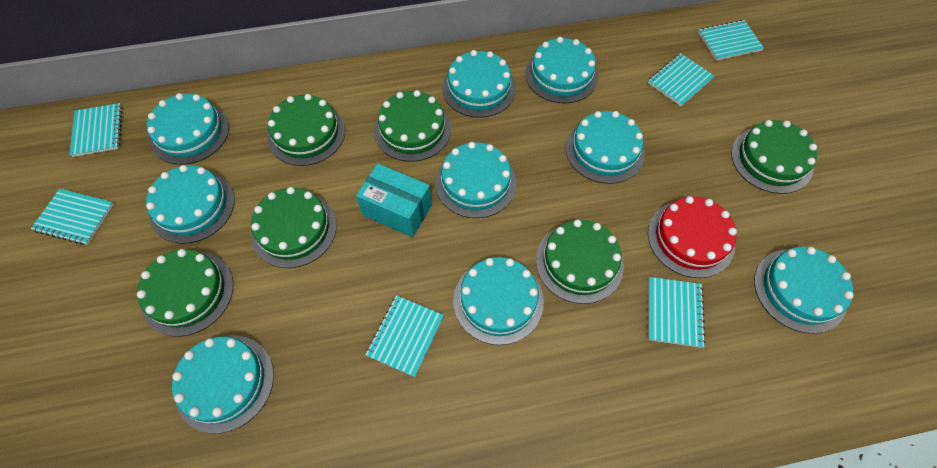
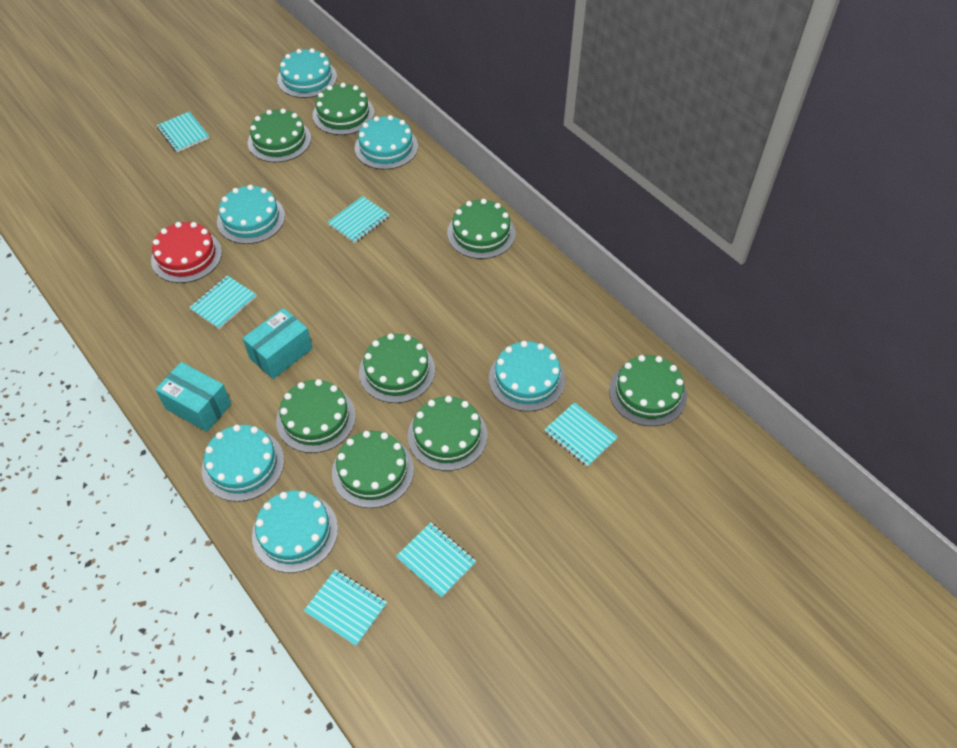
green cake: [137,249,234,337] [251,187,337,268] [267,94,345,166] [374,90,451,162] [536,220,624,304] [731,120,817,194] = 6 -> [248,109,311,162] [276,379,356,453] [313,83,374,135] [332,431,414,508] [359,333,435,403] [408,396,487,471] [447,199,515,259] [609,355,687,426] = 8
turquoise box: [356,163,432,237] = 1 -> [155,362,231,432] [242,308,313,379] = 2
turquoise cake: [146,165,235,244] [147,93,229,165] [172,336,274,434] [435,142,516,218] [442,50,516,118] [453,257,544,345] [525,37,598,104] [566,111,645,184] [754,247,853,334] = 9 -> [202,425,284,502] [217,185,285,244] [252,491,338,573] [277,48,337,98] [355,115,418,170] [489,341,565,412] = 6

